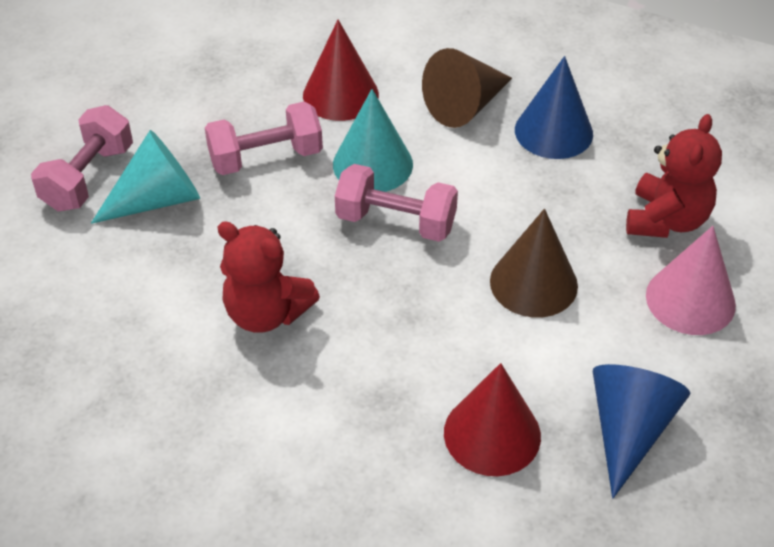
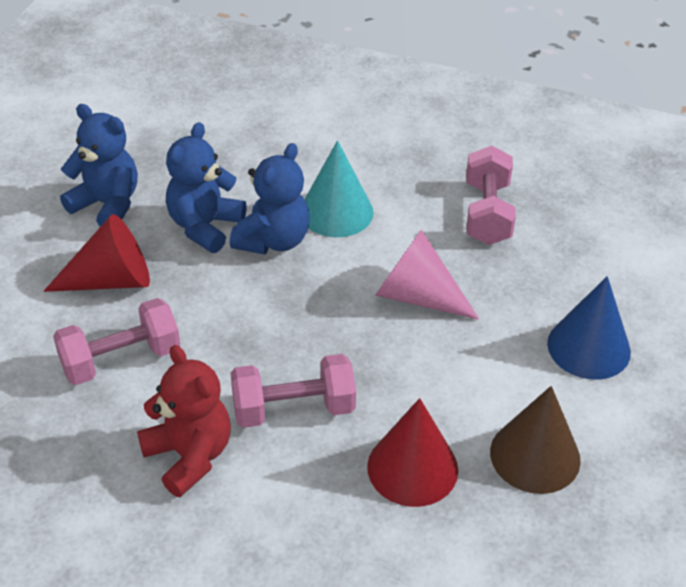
blue cone: [515,56,593,159] [593,364,691,498] = 2 -> [547,276,631,380] = 1
blue teddy bear: none = 0 -> [60,104,138,227] [166,122,247,253] [230,143,310,255] = 3
brown cone: [422,48,512,128] [490,209,578,318] = 2 -> [490,386,581,494] = 1
red teddy bear: [217,221,320,333] [626,114,722,238] = 2 -> [137,345,231,497] = 1
turquoise cone: [91,130,200,224] [333,89,413,192] = 2 -> [304,140,374,237] = 1

